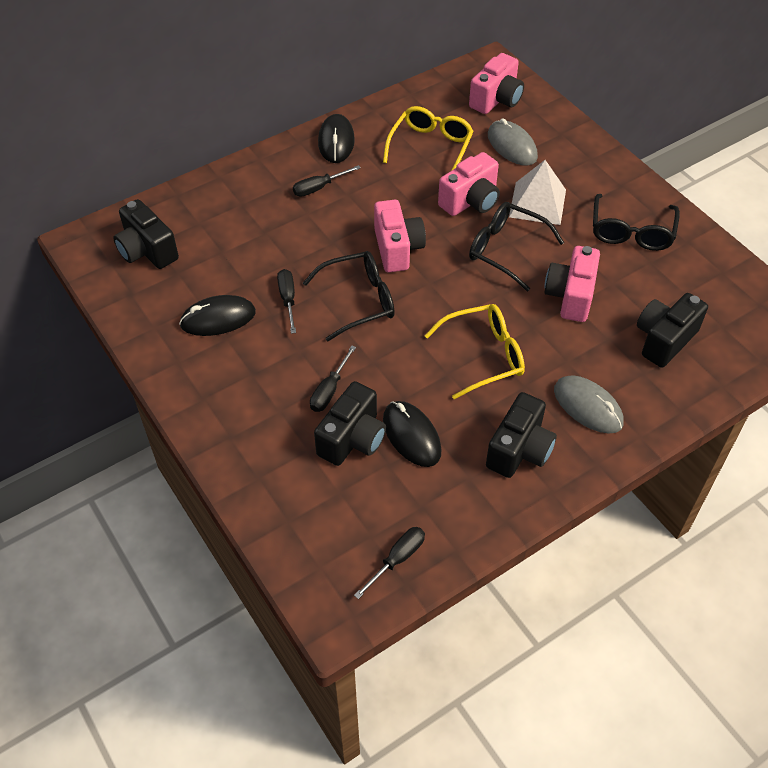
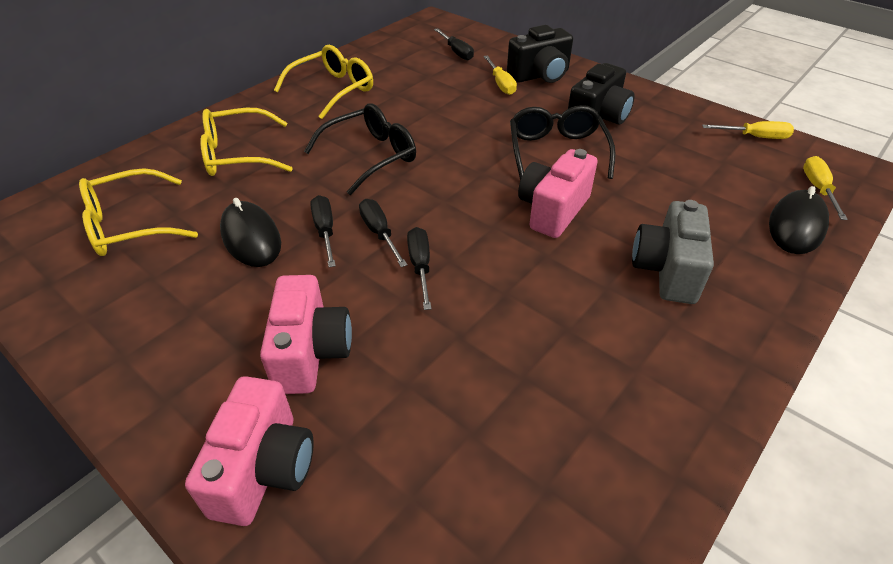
black camera: [113,199,179,269] [314,381,386,466] [486,392,557,478] [637,293,708,368] = 4 -> [507,25,573,83] [568,63,635,124] = 2
black glasses: [303,251,395,342] [469,202,564,291] [593,194,680,251] = 3 -> [304,103,416,195] [510,105,616,180] = 2
black mouse: [179,295,256,336] [318,114,355,163] [383,401,442,467] = 3 -> [220,198,281,267] [769,186,829,254] = 2
grey camera: none = 0 -> [632,200,714,304] = 1
grey mouse: [488,118,538,166] [554,375,624,433] = 2 -> none = 0
pink camera: [374,200,426,272] [438,152,500,216] [469,53,524,114] [544,246,600,322] = 4 -> [185,376,314,526] [260,275,352,394] [518,149,598,238] = 3
white pyramid: [509,160,566,225] = 1 -> none = 0
yellow glasses: [383,106,474,171] [424,304,525,399] = 2 -> [79,168,198,256] [200,108,293,176] [274,45,373,119] = 3
yellow screwdriver: none = 0 -> [483,55,517,95] [702,121,794,139] [803,156,848,220] = 3

